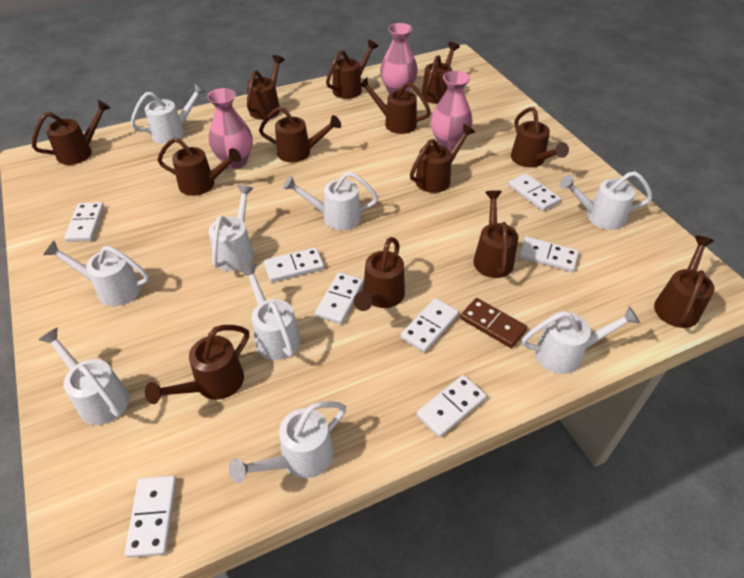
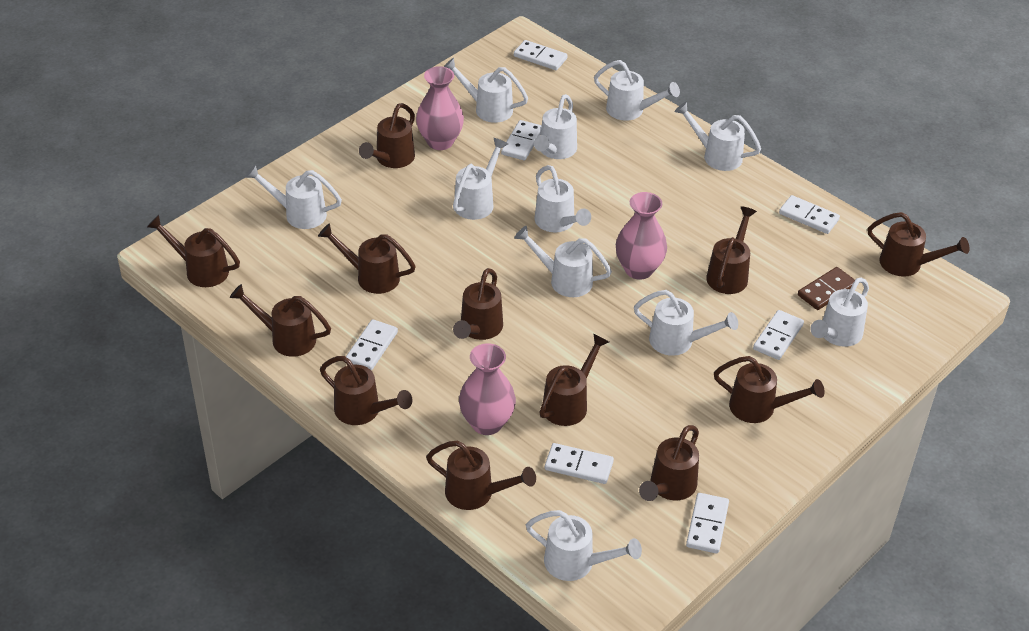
brown watering can: [32,100,111,165] [145,325,249,404] [157,137,241,196] [247,55,285,120] [259,107,341,162] [326,40,378,99] [354,237,405,311] [358,77,431,134] [410,124,475,193] [422,42,460,104] [473,190,518,278] [511,107,569,167] [654,235,715,328] = 13 -> [147,215,240,287] [230,284,331,357] [318,223,416,294] [320,356,412,425] [359,103,415,168] [426,441,536,510] [453,268,503,340] [539,333,609,426] [639,425,699,501] [706,206,757,294] [714,356,824,423] [868,212,970,277] = 12
white domino: [64,202,104,242] [125,476,177,558] [264,247,324,282] [315,272,364,324] [400,298,459,353] [416,375,487,437] [508,173,561,211] [519,237,579,272] = 8 -> [346,319,398,371] [501,120,542,160] [514,40,568,70] [545,443,614,484] [686,493,729,554] [753,310,804,360] [779,195,840,234] = 7
white watering can: [38,328,129,425] [43,241,149,306] [131,83,206,144] [209,185,254,271] [229,401,346,483] [239,264,301,360] [283,172,378,230] [522,306,640,374] [560,171,652,230] = 9 -> [245,164,342,229] [444,58,528,123] [453,138,508,220] [514,226,612,297] [526,510,642,581] [534,94,577,159] [534,165,591,232] [594,60,680,121] [634,290,738,356] [674,101,761,171] [810,277,869,347] = 11

